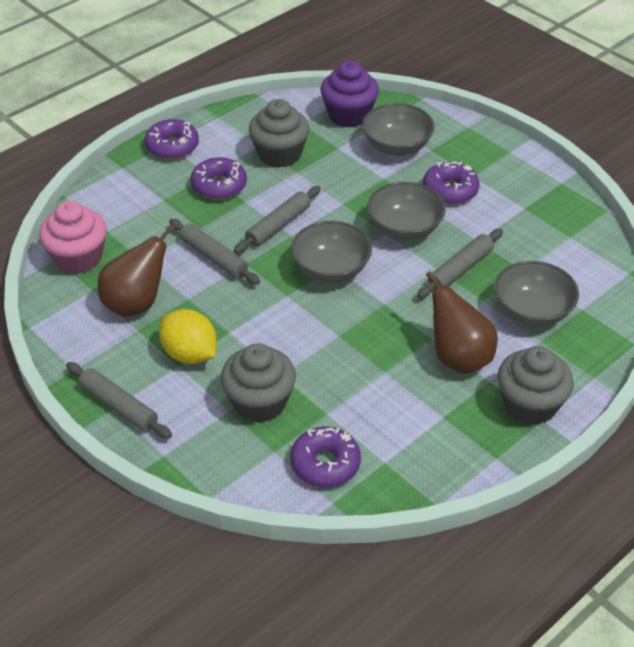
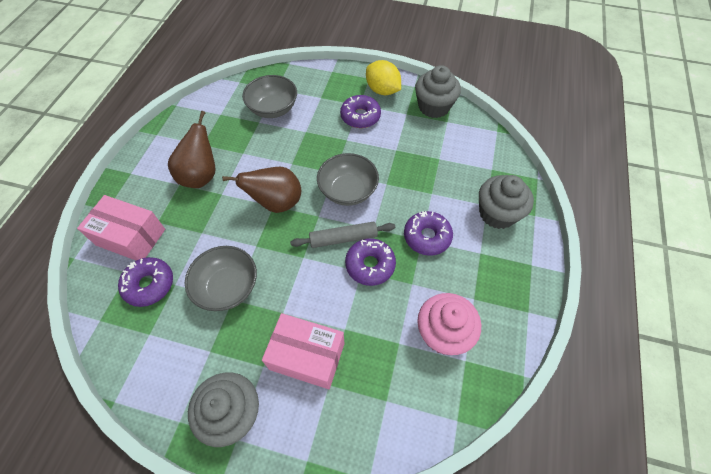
grey bowl: [291,221,372,283] [362,103,435,156] [367,182,446,241] [494,261,579,327] = 4 -> [185,246,257,311] [242,75,297,118] [317,153,379,206] = 3
grey rolling pin: [66,362,172,439] [169,219,260,285] [234,186,321,254] [417,229,503,298] = 4 -> [290,222,395,248] = 1
pink box: none = 0 -> [77,195,165,260] [262,313,344,389] = 2
purple cupcake: [321,61,379,127] = 1 -> none = 0

